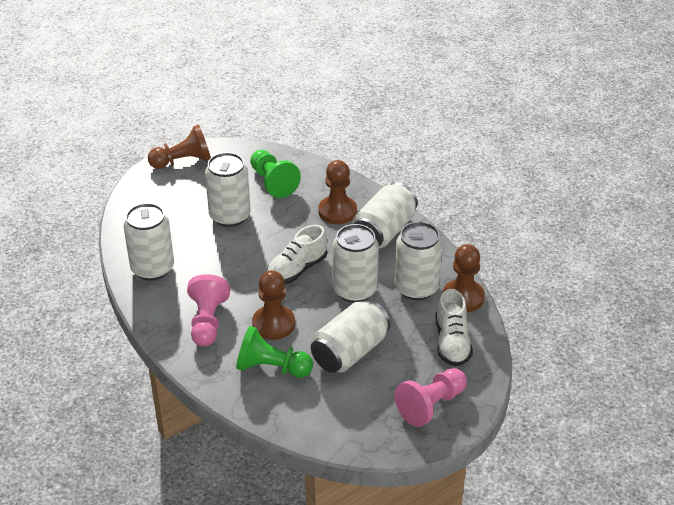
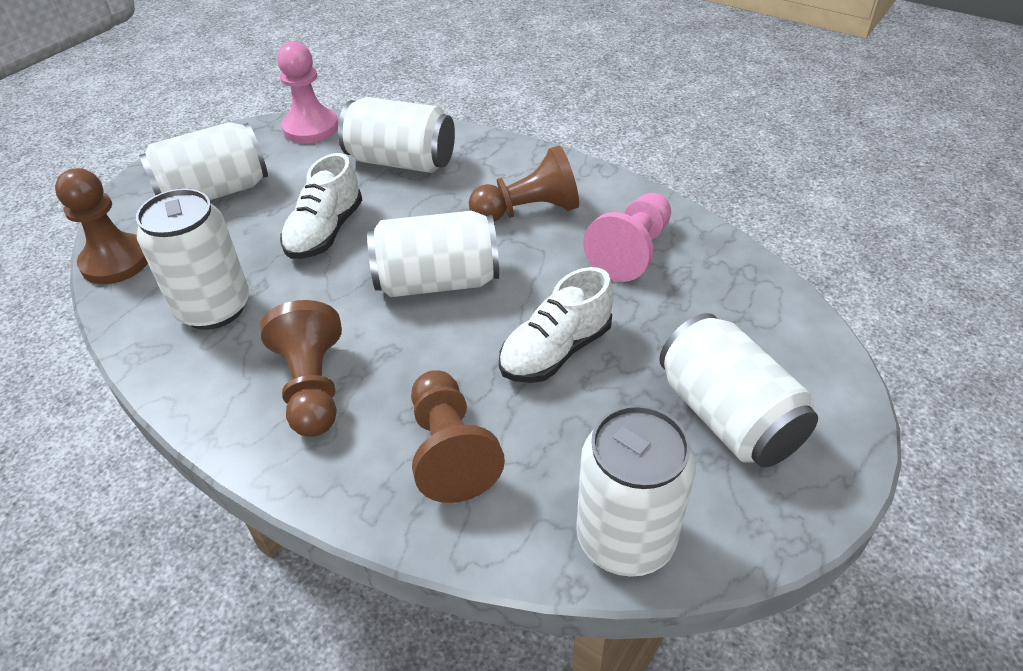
green pawn: [236,326,313,378] [250,150,301,198] = 2 -> none = 0

